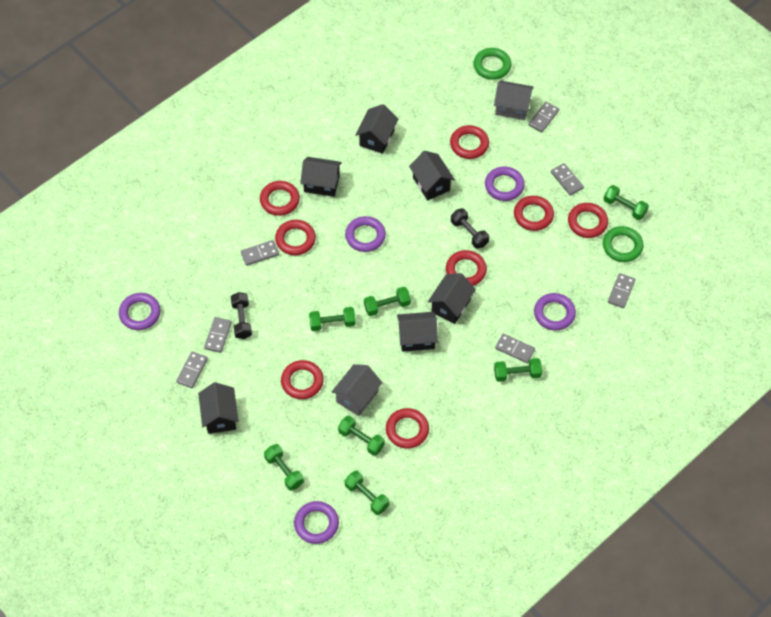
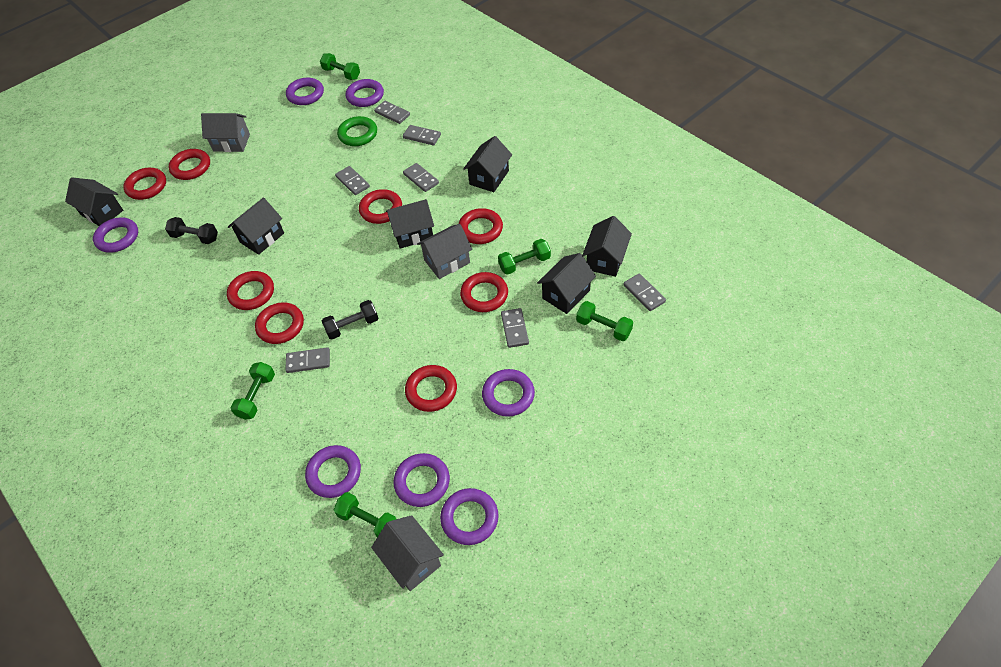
green dumbbell: [264,444,304,491] [309,307,356,331] [338,416,385,456] [345,471,389,515] [364,287,411,316] [494,358,542,382] [604,185,649,220] = 7 -> [231,362,275,420] [320,53,360,80] [333,492,396,537] [498,239,551,275] [576,301,633,341] = 5
green ring: [474,48,511,80] [603,226,643,262] = 2 -> [337,116,377,146] = 1
grey house: [332,364,383,416] [494,81,533,120] = 2 -> [201,113,250,152] [371,515,444,591] [417,224,472,279] = 3
purple ring: [119,293,161,330] [294,501,339,544] [345,216,386,252] [485,167,525,201] [534,293,576,331] = 5 -> [93,217,138,253] [286,78,324,105] [305,445,361,498] [345,79,384,107] [393,453,450,507] [440,488,499,545] [482,369,535,417] = 7

